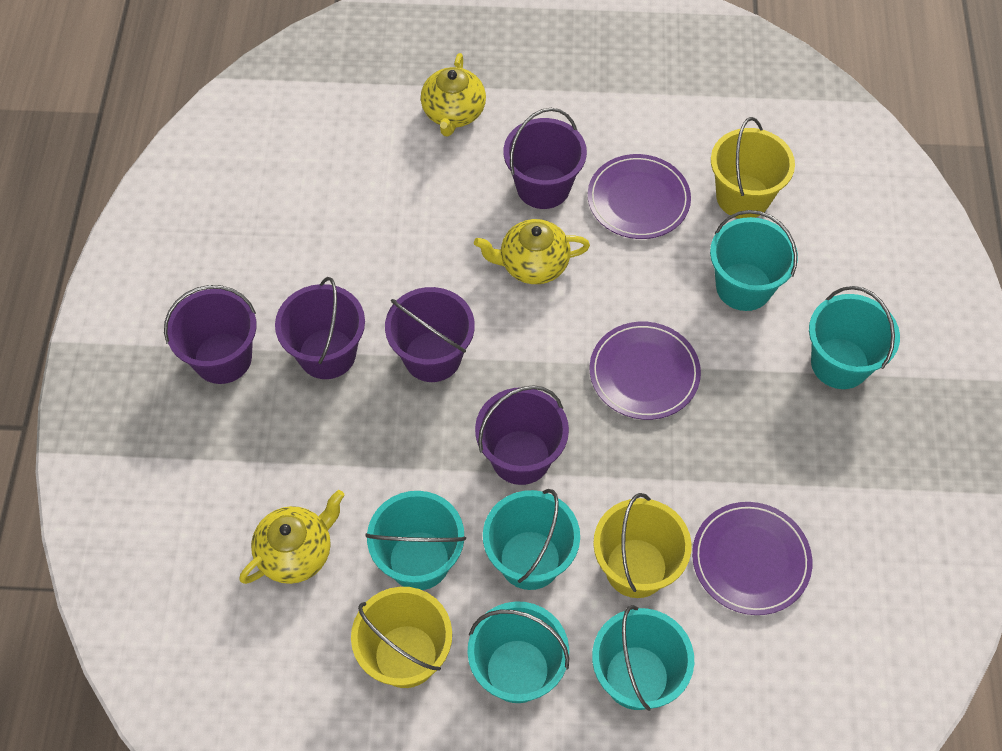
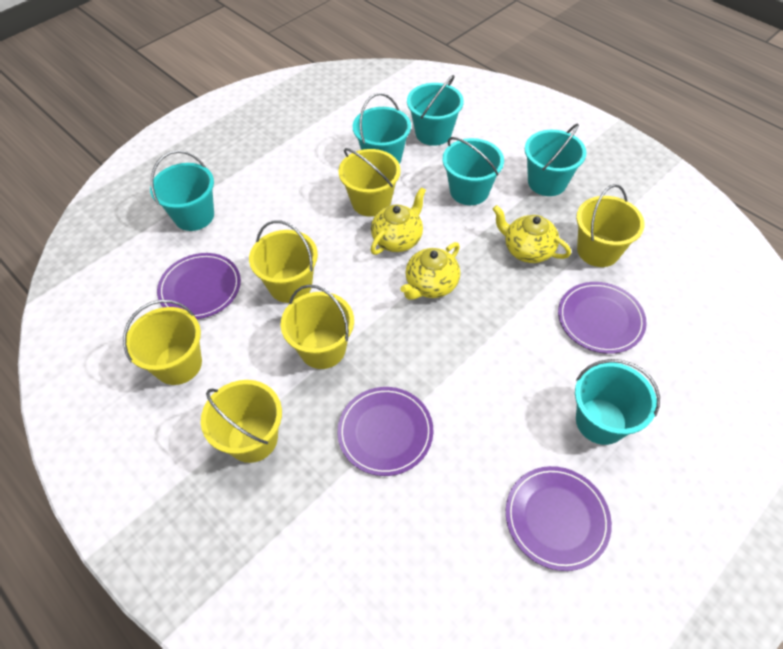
purple bucket: [164,285,256,384] [275,277,365,379] [385,287,475,382] [475,385,569,485] [504,108,587,209] = 5 -> none = 0
purple plate: [588,154,691,239] [590,322,701,420] [692,502,812,615] = 3 -> [157,253,241,319] [337,387,433,476] [506,466,612,571] [558,282,647,354] = 4
yellow bucket: [351,587,452,688] [593,493,692,598] [711,117,795,219] = 3 -> [123,300,202,385] [201,380,282,463] [249,220,318,303] [281,284,354,369] [339,148,401,217] [576,184,645,267] = 6

